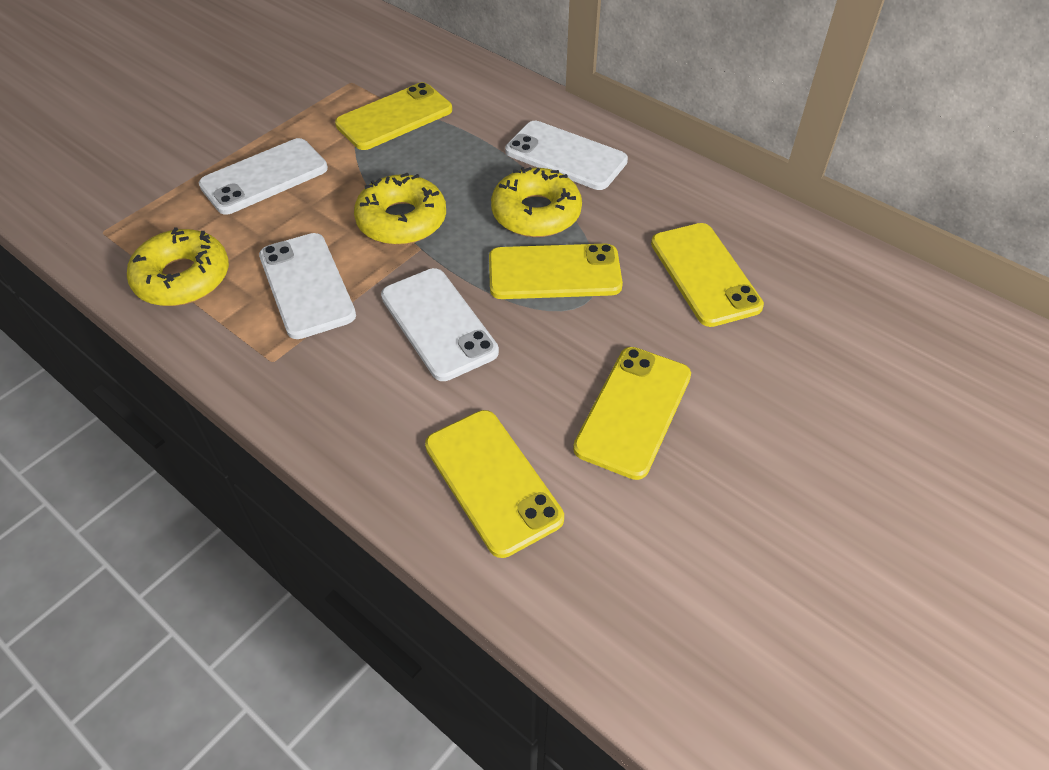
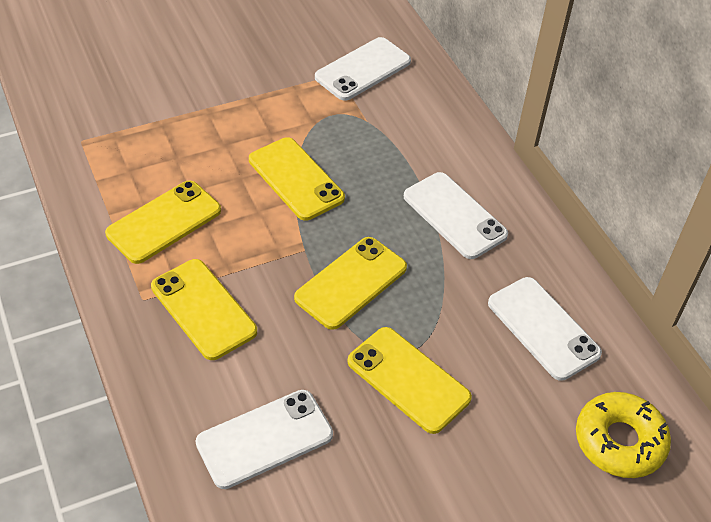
yellow donut: [127,227,229,306] [354,173,446,245] [491,167,582,237] = 3 -> [576,392,671,478] = 1

